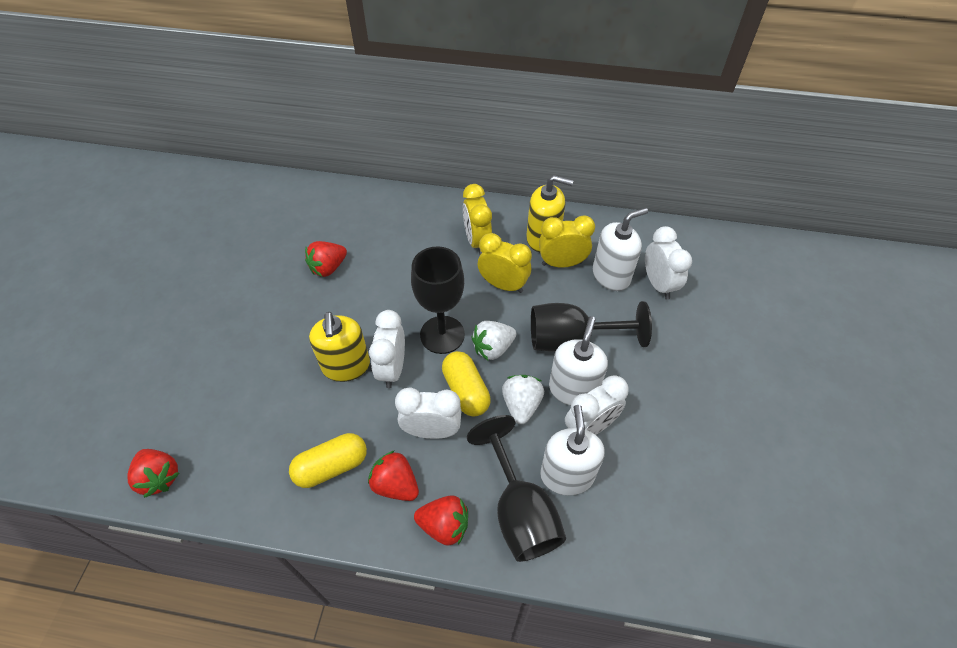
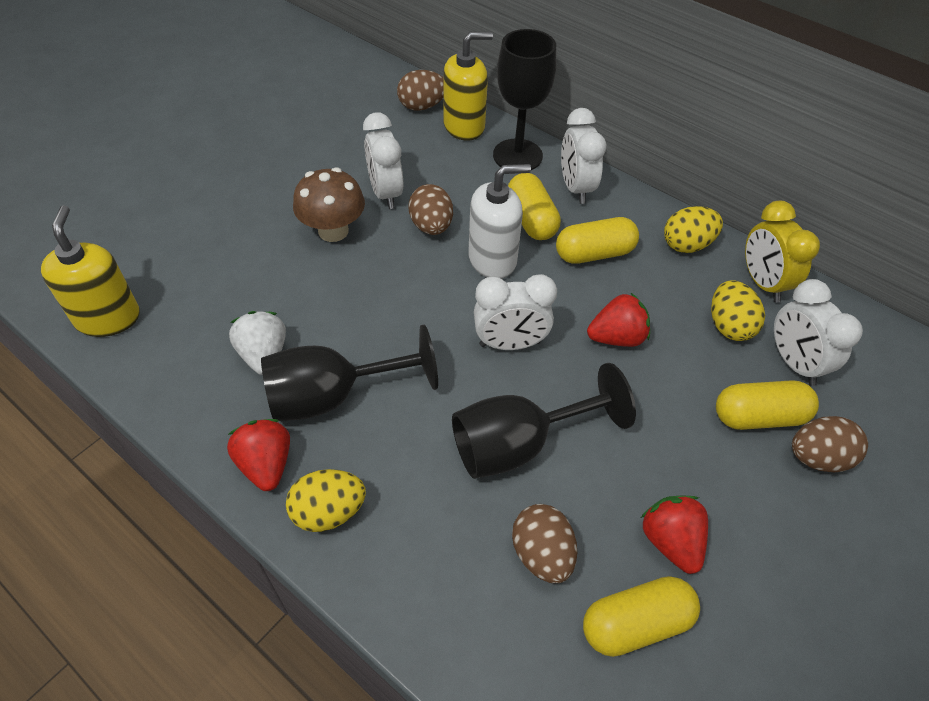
brown egg: none = 0 -> [397,70,443,111] [408,184,453,235] [512,504,577,583] [792,416,868,472] = 4
brown mushroom: none = 0 -> [293,167,365,242] = 1
red strawberry: [127,449,180,498] [305,241,347,277] [368,450,419,501] [414,495,468,546] = 4 -> [227,419,290,491] [587,293,650,347] [641,495,708,574] = 3
white soap dispenser: [540,405,605,496] [549,316,608,406] [593,208,648,291] = 3 -> [468,164,531,279] = 1
white strawberry: [471,321,516,360] [502,375,544,424] = 2 -> [229,311,286,375] = 1
yellow capsule: [289,433,367,488] [442,351,491,417] = 2 -> [508,173,561,240] [556,217,639,264] [583,576,700,657] [716,380,819,430] = 4
yellow clock: [463,184,492,255] [478,233,532,293] [539,215,595,268] = 3 -> [745,201,820,303] = 1
yellow egg: none = 0 -> [286,469,366,532] [664,206,723,253] [711,280,765,341] = 3

